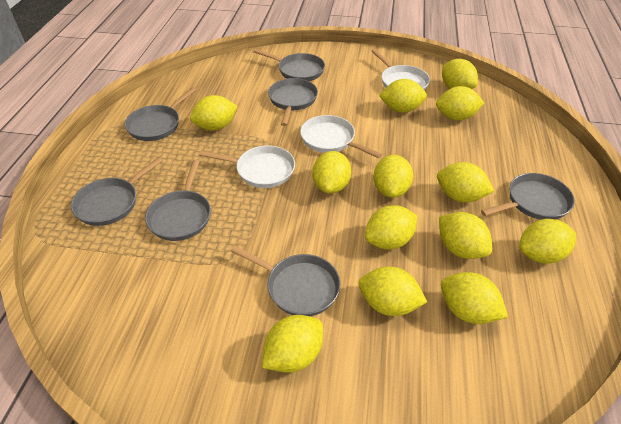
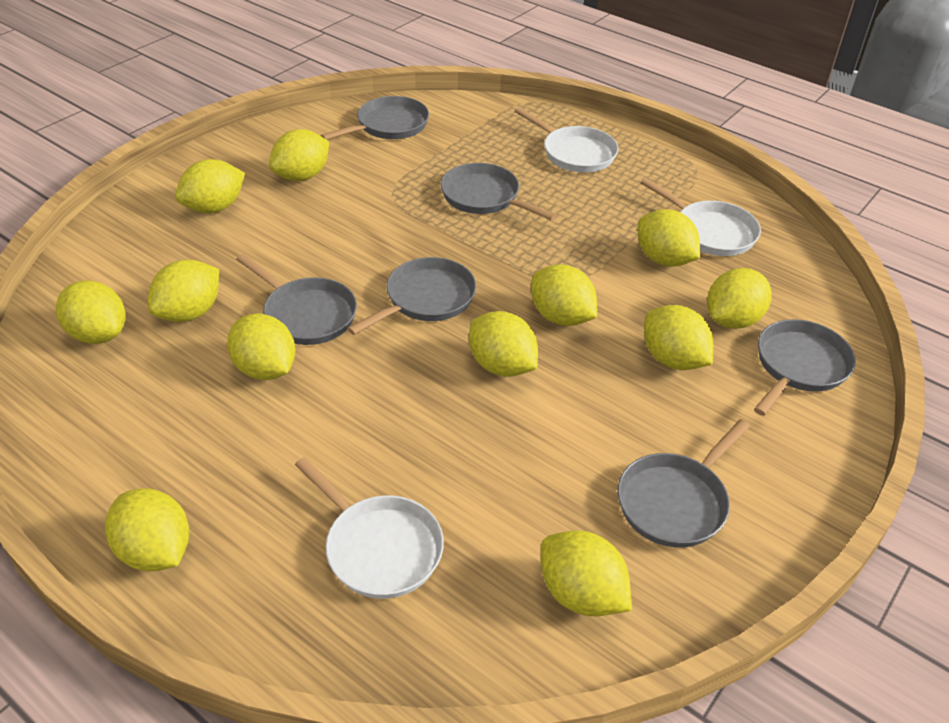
grey pan: [71,157,163,226] [125,87,196,141] [145,160,211,241] [231,246,340,316] [253,49,325,81] [268,78,318,126] [481,173,575,220] = 7 -> [236,254,357,345] [321,96,429,140] [347,257,476,335] [441,163,557,221] [617,419,750,548] [754,319,856,416] = 6
yellow lemon: [190,95,238,131] [262,315,323,372] [312,151,351,193] [359,266,427,316] [365,205,418,250] [373,155,413,198] [379,79,427,113] [436,86,484,121] [437,162,494,202] [439,212,492,259] [441,272,508,324] [442,59,478,89] [519,219,576,264] = 13 -> [56,280,126,344] [105,489,189,571] [148,260,219,322] [175,159,245,213] [227,313,296,380] [269,129,329,181] [469,311,538,377] [531,264,597,326] [541,531,632,616] [638,209,700,267] [644,305,713,370] [707,268,772,329] = 12

